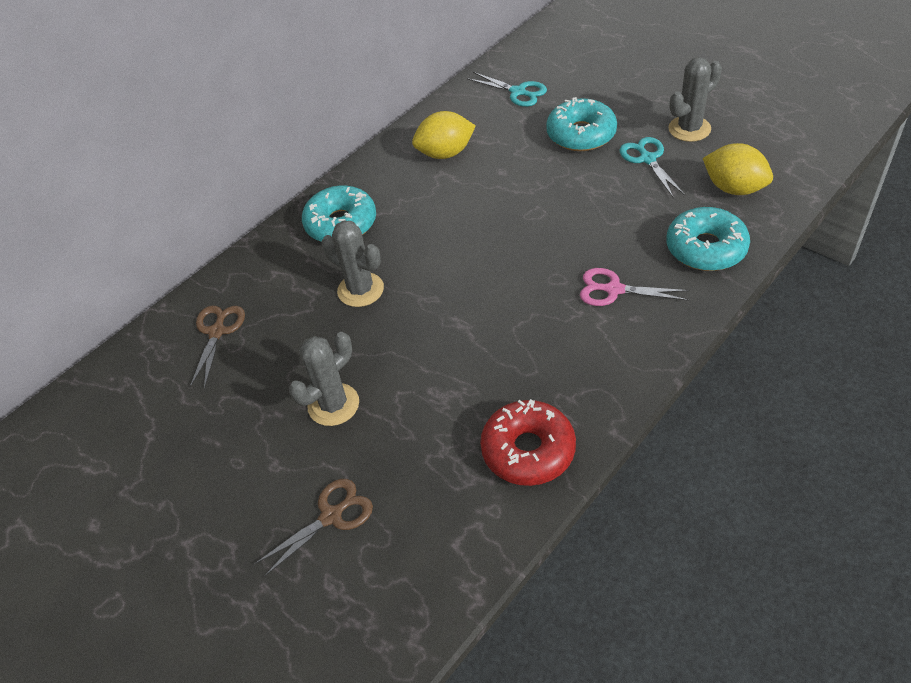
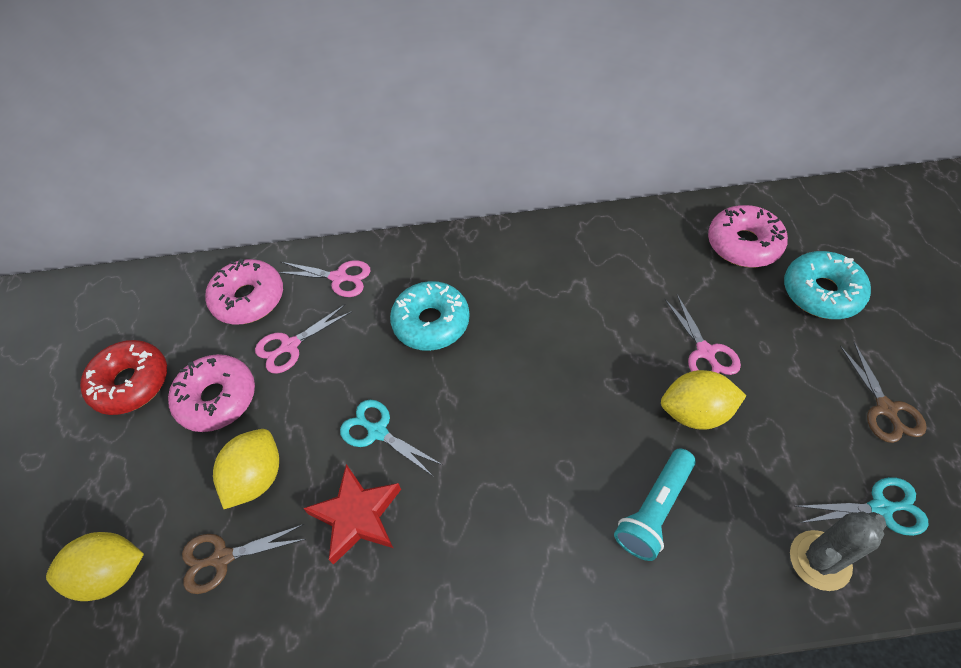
grey cactus: [289,332,359,426] [322,220,384,307] [668,57,722,142] = 3 -> [790,511,886,591] = 1
pink donut: none = 0 -> [168,354,255,432] [205,259,283,324] [708,205,788,267] = 3
pink scissors: [580,268,689,306] = 1 -> [255,304,352,374] [278,260,370,297] [665,295,741,375] = 3
red star: none = 0 -> [303,464,401,565] = 1
turquoise donut: [302,186,376,242] [546,97,617,151] [666,207,750,271] = 3 -> [390,281,470,351] [784,251,871,319] = 2
turquoise flashlight: none = 0 -> [614,449,696,561] = 1
yellow lemon: [412,111,476,159] [703,143,773,195] = 2 -> [46,532,144,601] [213,429,279,509] [661,370,746,430] = 3

